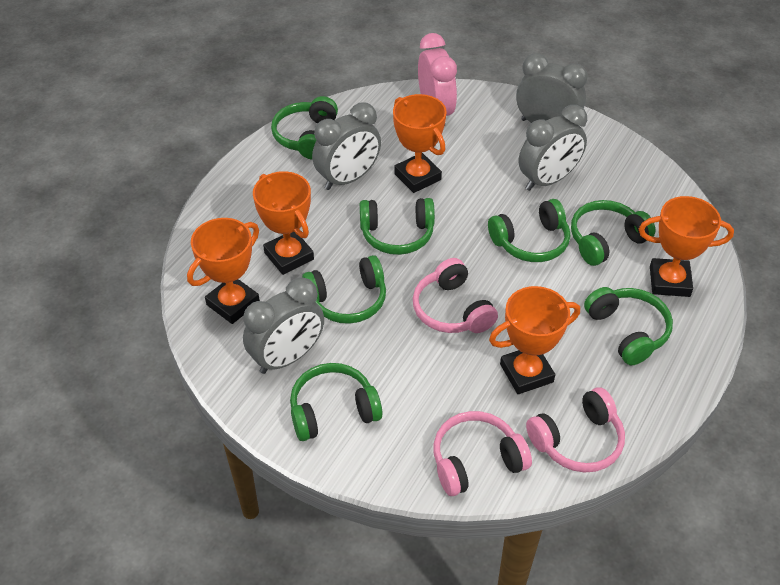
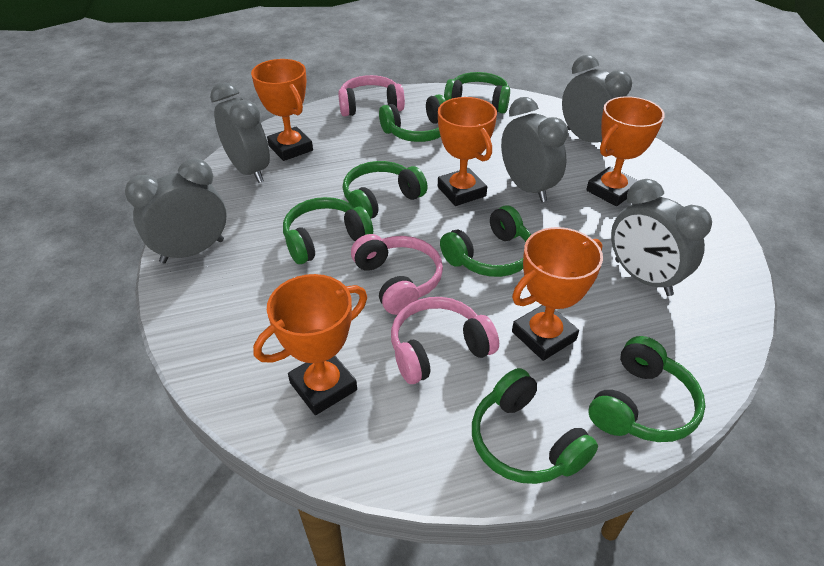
grey clock: [243,278,324,374] [312,102,381,190] [516,53,588,123] [518,105,587,191] = 4 -> [125,158,227,263] [210,82,270,183] [501,97,568,202] [562,55,632,143] [611,179,712,296] = 5
pink clock: [418,33,457,116] = 1 -> none = 0

